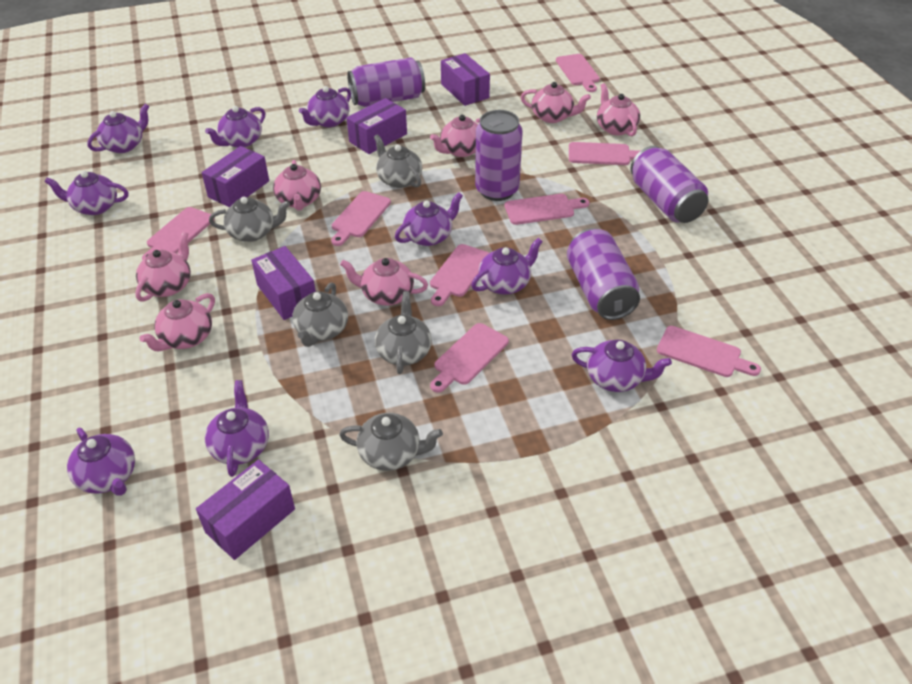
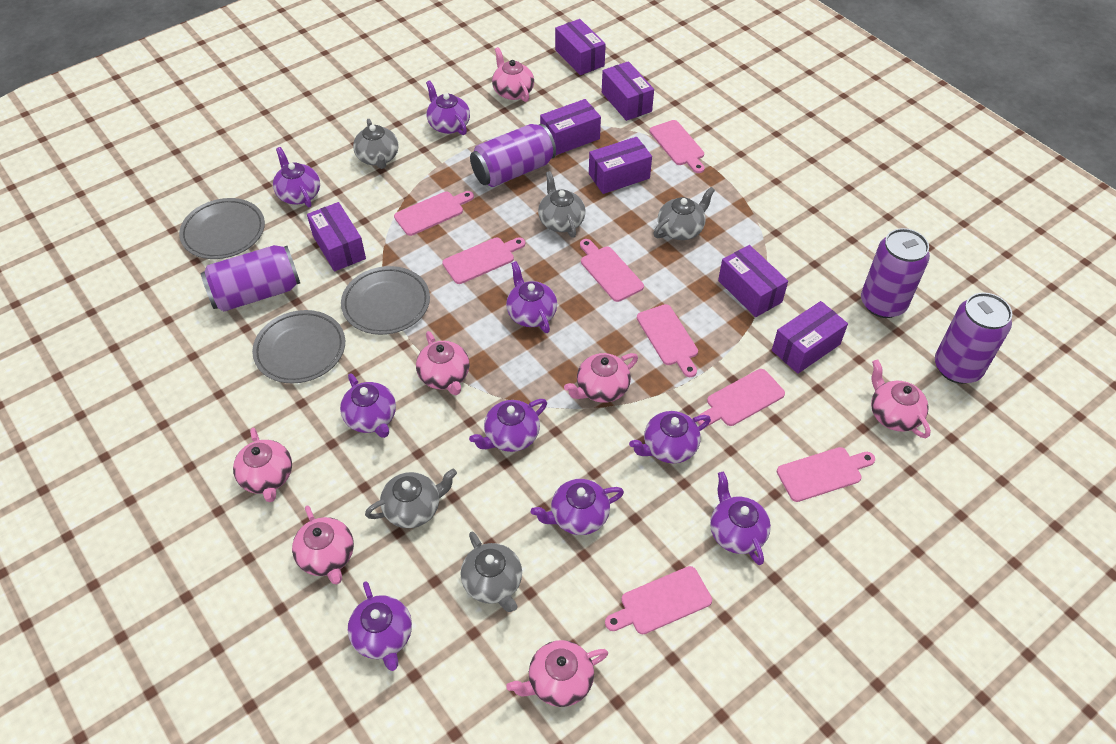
grey plate: none = 0 -> [179,198,265,259] [252,310,345,384] [341,266,430,335] = 3
purple box: [196,459,295,560] [202,146,269,207] [251,246,316,320] [347,98,407,154] [441,53,490,106] = 5 -> [307,202,366,272] [540,99,601,155] [555,19,606,75] [589,137,652,194] [602,61,654,121] [718,245,788,317] [772,301,848,374] = 7

